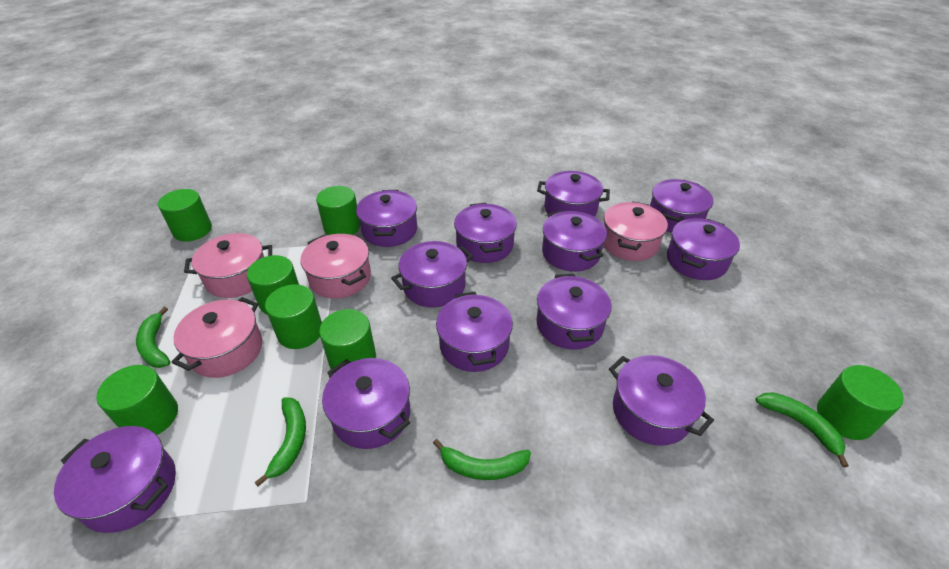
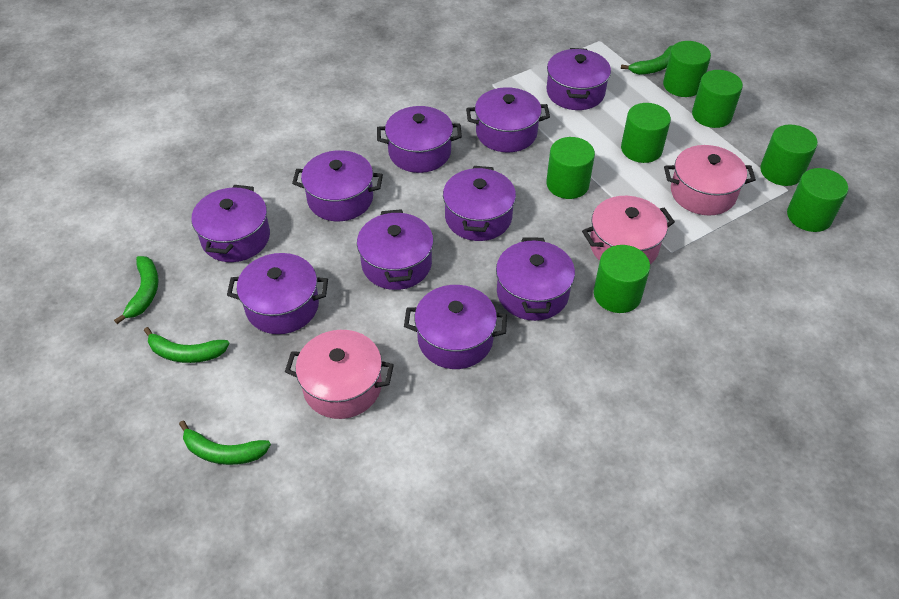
pink pot: [171,297,262,378] [184,233,272,298] [301,234,371,299] [603,201,668,261] = 4 -> [285,330,394,419] [582,196,675,264] [664,145,756,216] = 3
purple pot: [54,426,176,533] [322,358,410,449] [356,190,417,247] [391,241,473,308] [436,292,513,372] [454,203,517,263] [536,274,611,350] [537,171,610,217] [542,210,607,272] [609,355,714,446] [650,179,713,233] [667,218,740,280] = 12 -> [191,185,270,262] [227,253,328,334] [292,150,383,221] [357,209,433,290] [377,106,462,173] [404,285,507,369] [443,166,516,241] [466,87,550,152] [496,237,575,321] [546,48,611,110] = 10

